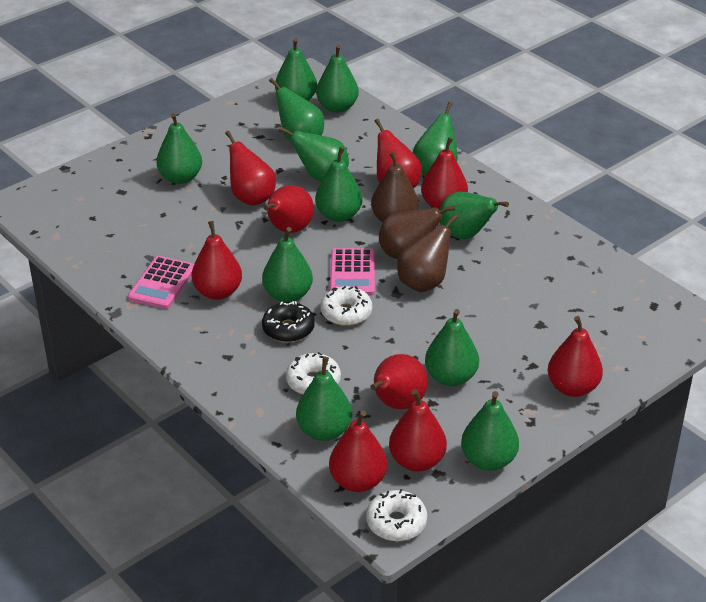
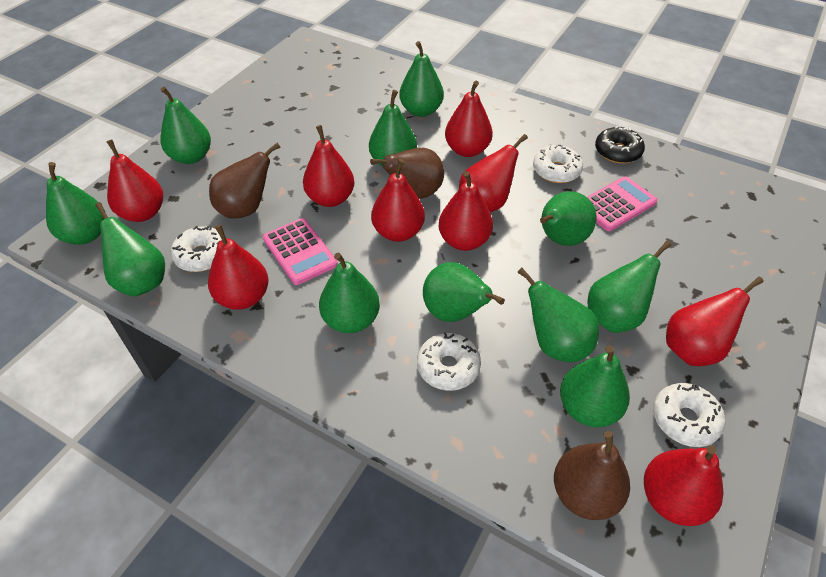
green pear: [156,113,202,184] [262,227,313,302] [269,78,324,141] [275,38,317,101] [278,127,349,181] [296,357,352,441] [315,147,362,222] [316,44,359,113] [413,102,458,175] [425,309,479,386] [440,192,509,239] [461,391,519,471] = 12 -> [46,162,105,245] [95,202,165,297] [161,87,211,164] [319,253,380,333] [369,90,417,167] [399,41,444,117] [423,262,505,322] [517,268,599,362] [540,191,596,246] [560,345,630,427] [588,241,671,333] = 11
white donut: [286,352,341,394] [320,286,373,326] [366,489,427,541] = 3 -> [171,226,222,272] [417,333,481,391] [533,144,583,183] [653,383,725,447] = 4

